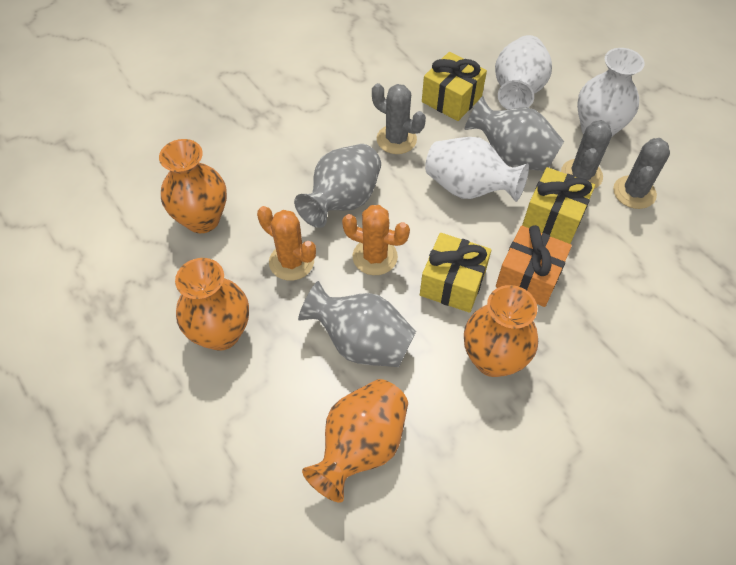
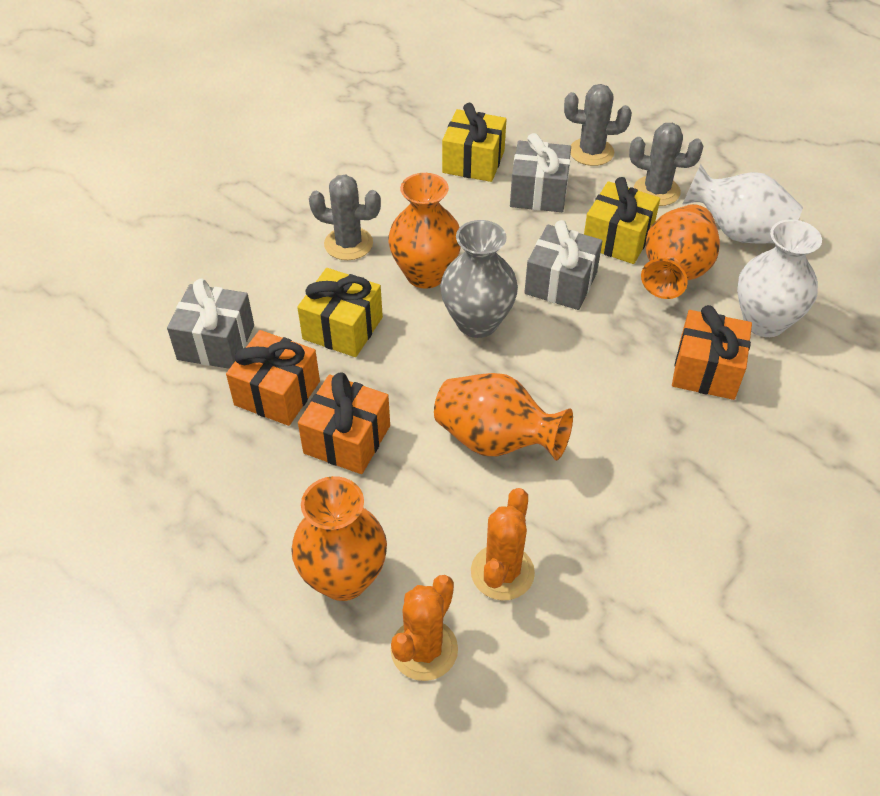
grey gift: none = 0 -> [167,279,254,369] [510,133,571,212] [524,220,602,310] = 3
grey vase: [294,144,381,228] [298,281,416,367] [465,96,564,171] = 3 -> [440,220,518,338] = 1
orange gift: [496,225,572,307] = 1 -> [226,330,320,426] [298,372,390,474] [672,305,752,400] = 3
white vase: [425,137,529,202] [495,35,552,110] [577,48,645,136] = 3 -> [682,164,803,243] [737,219,822,337] = 2

